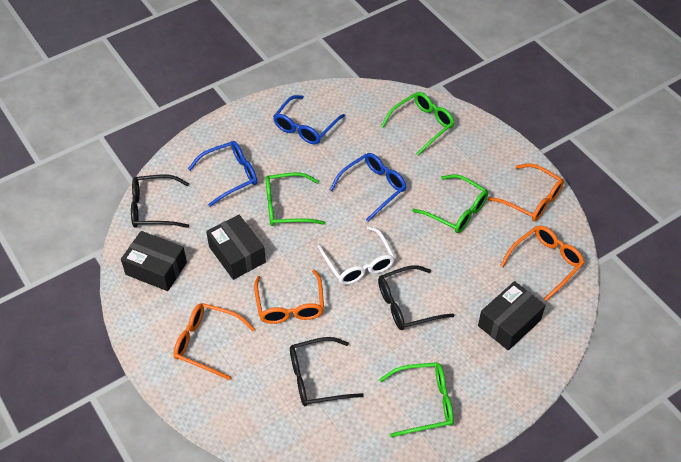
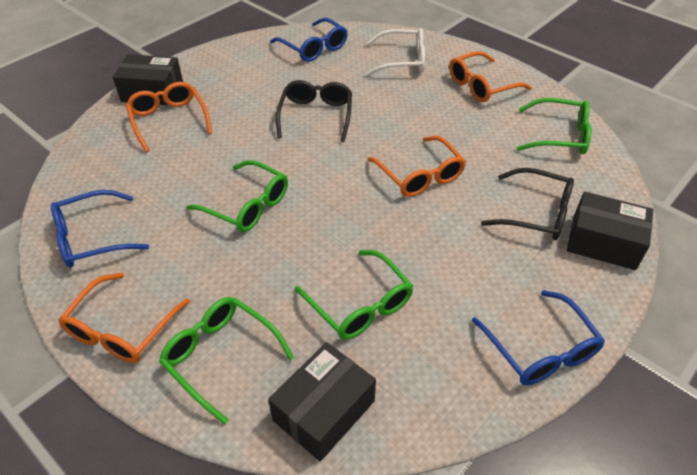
black glasses: [131,174,189,228] [290,337,364,406] [378,265,454,330] = 3 -> [276,80,352,142] [481,168,574,240] = 2

